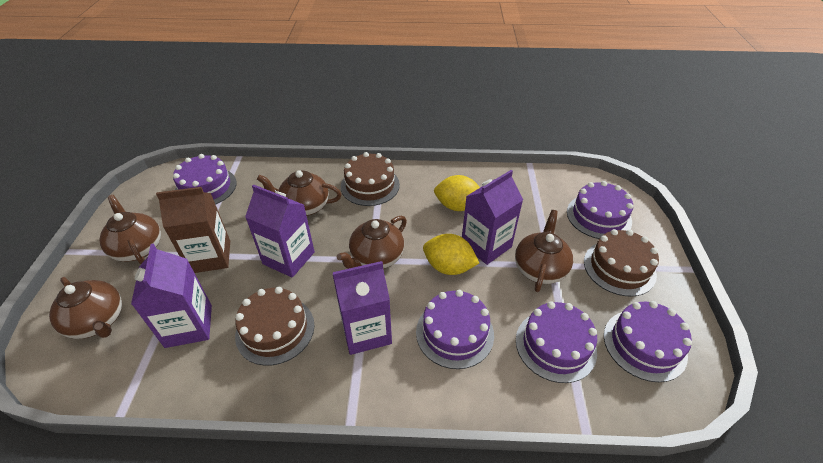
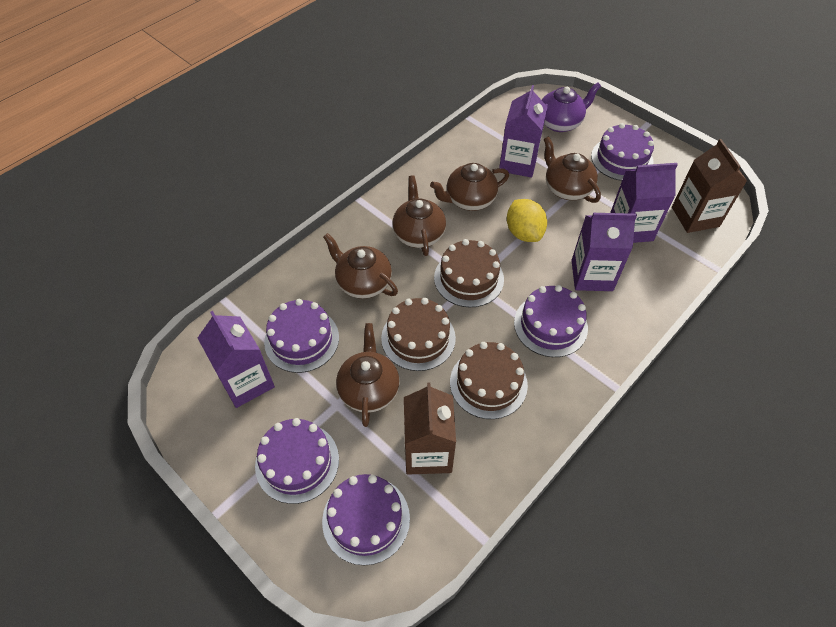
brown carton: [156,187,230,273] = 1 -> [404,382,456,475] [672,139,747,233] = 2
purple teapot: none = 0 -> [542,83,601,132] = 1
yellow lemon: [423,234,479,275] [434,175,480,211] = 2 -> [507,199,547,242] = 1

